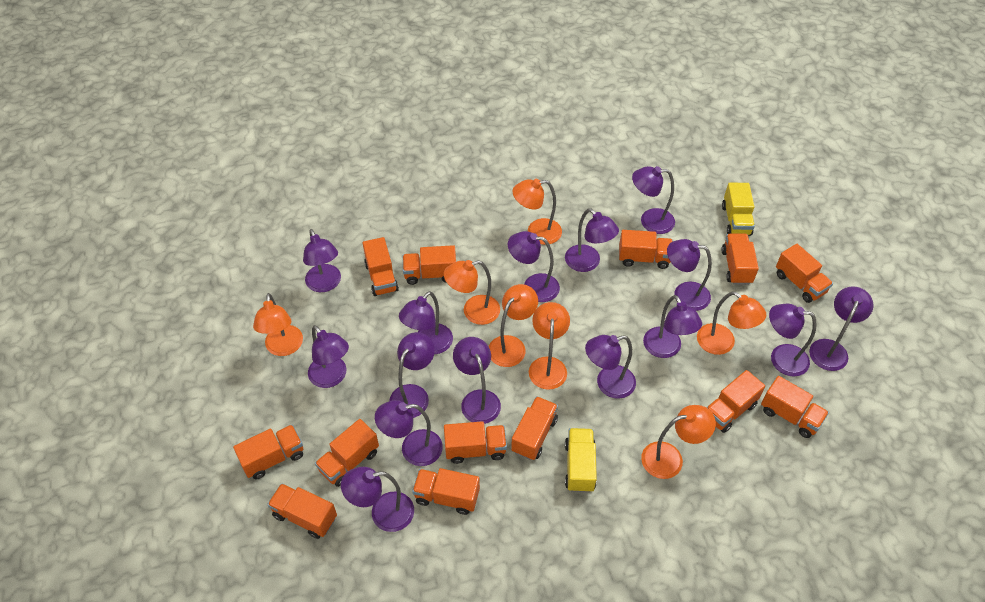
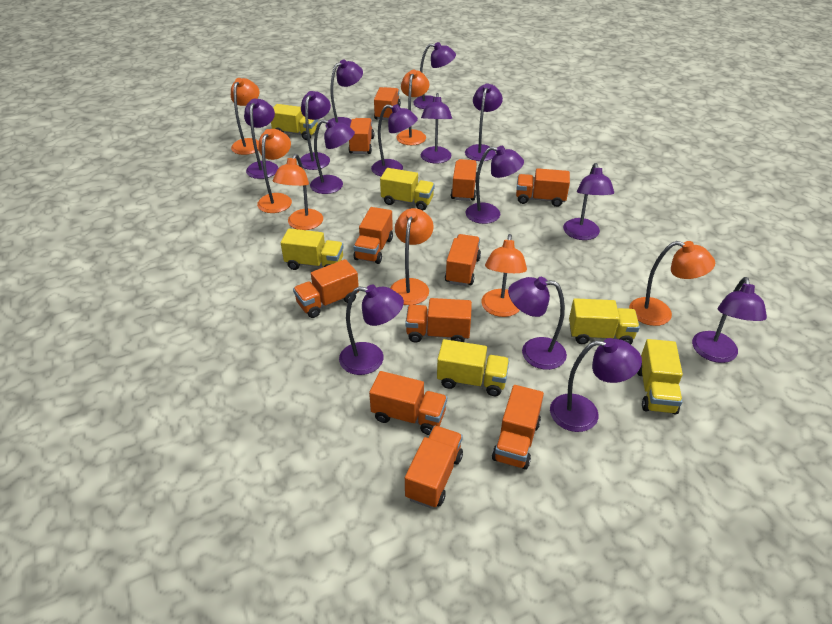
orange truck: [233,425,303,479] [267,483,337,539] [315,419,379,487] [363,237,399,296] [403,245,456,285] [412,468,480,515] [444,421,507,464] [511,396,558,460] [619,230,673,269] [706,370,765,433] [721,234,759,285] [761,376,829,438] [776,244,833,303] = 13 -> [293,259,359,318] [349,118,374,154] [354,207,393,264] [369,371,447,435] [374,87,401,120] [405,298,472,343] [405,426,463,508] [445,234,481,286] [451,159,477,201] [492,385,544,470] [516,168,570,207] = 11
purple lamp: [303,229,341,292] [308,325,349,388] [341,467,414,532] [375,400,443,466] [389,332,435,418] [399,291,453,354] [453,337,501,424] [508,231,560,302] [565,208,619,272] [585,335,636,399] [632,166,675,234] [643,295,702,358] [667,239,712,311] [769,304,817,376] [809,286,873,371] = 15 -> [244,99,278,179] [300,91,331,170] [310,119,355,194] [326,60,363,128] [339,285,404,375] [371,104,418,176] [413,42,456,109] [421,93,452,164] [465,83,503,161] [466,146,524,224] [508,277,567,370] [550,338,642,432] [563,163,614,240] [692,277,767,363] = 14
yellow truck: [565,428,597,493] [722,183,755,236] = 2 -> [271,104,318,140] [281,228,344,270] [380,168,435,211] [437,339,509,396] [569,298,640,345] [637,339,683,414] = 6

